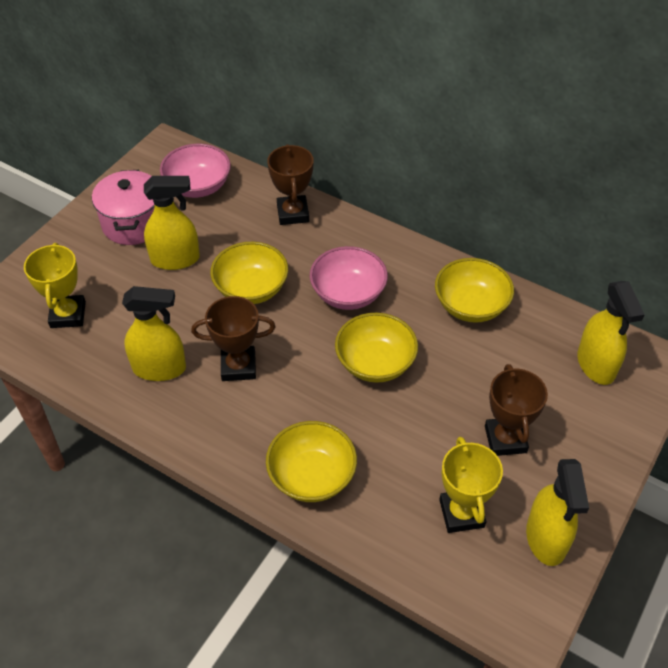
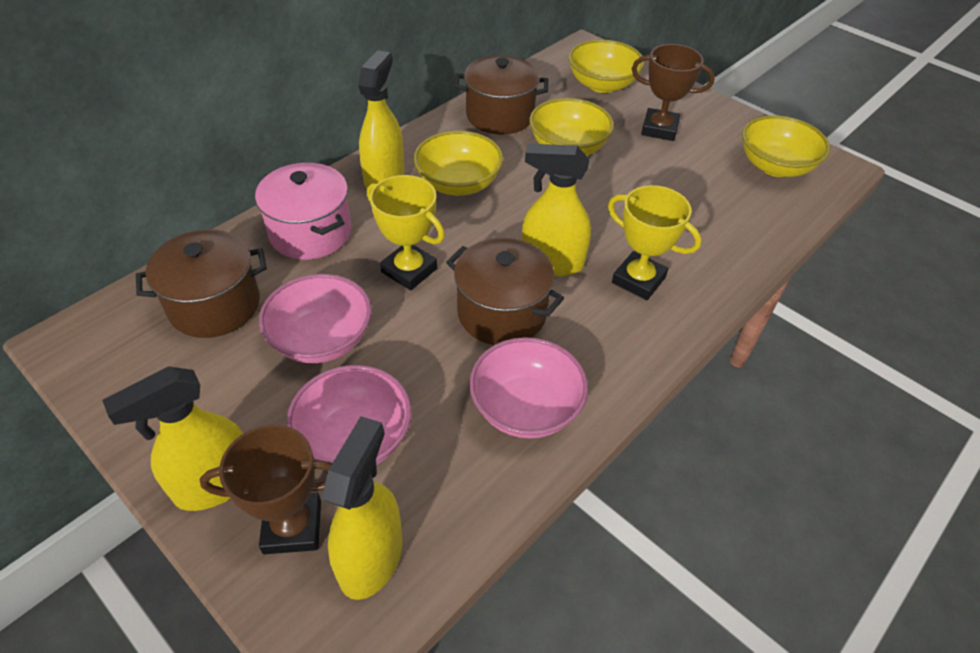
brown pot: none = 0 -> [136,229,267,338] [446,238,564,345] [454,55,548,134] = 3
brown trophy: [191,296,275,381] [267,144,314,225] [485,364,548,456] = 3 -> [200,425,332,554] [632,44,715,141] = 2
pink bowl: [160,144,231,198] [310,246,388,310] = 2 -> [259,274,372,363] [286,365,412,465] [469,337,588,439] = 3

